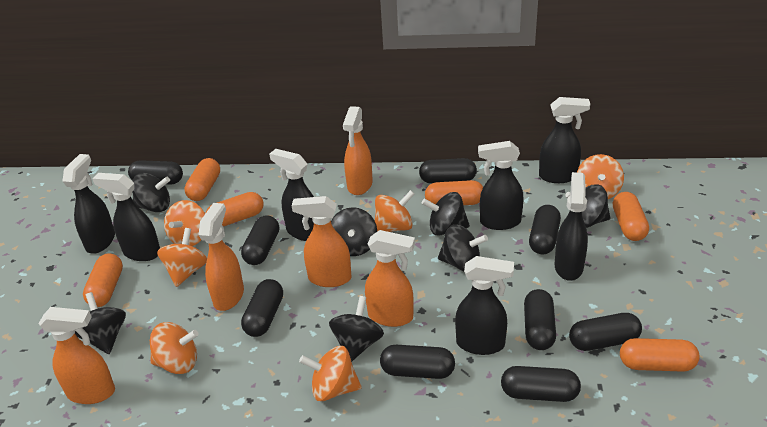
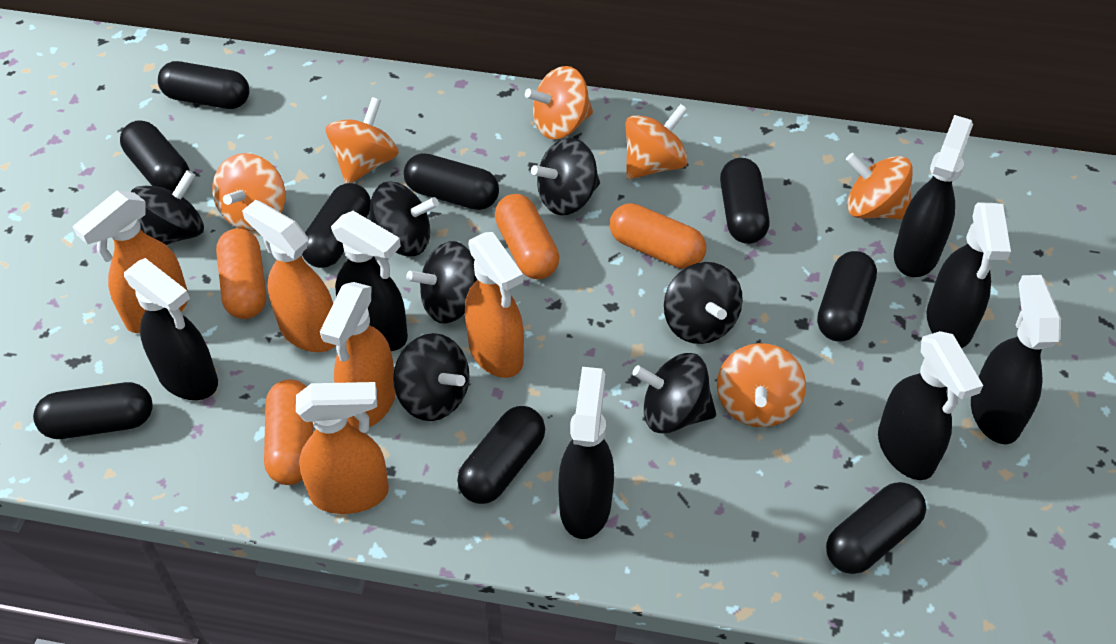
orange capsule: [83,253,123,307] [184,158,220,201] [205,192,264,227] [425,180,483,205] [613,192,649,241] [620,338,700,372] = 6 -> [216,228,266,319] [264,379,313,485] [495,194,559,279] [610,203,706,269] = 4

